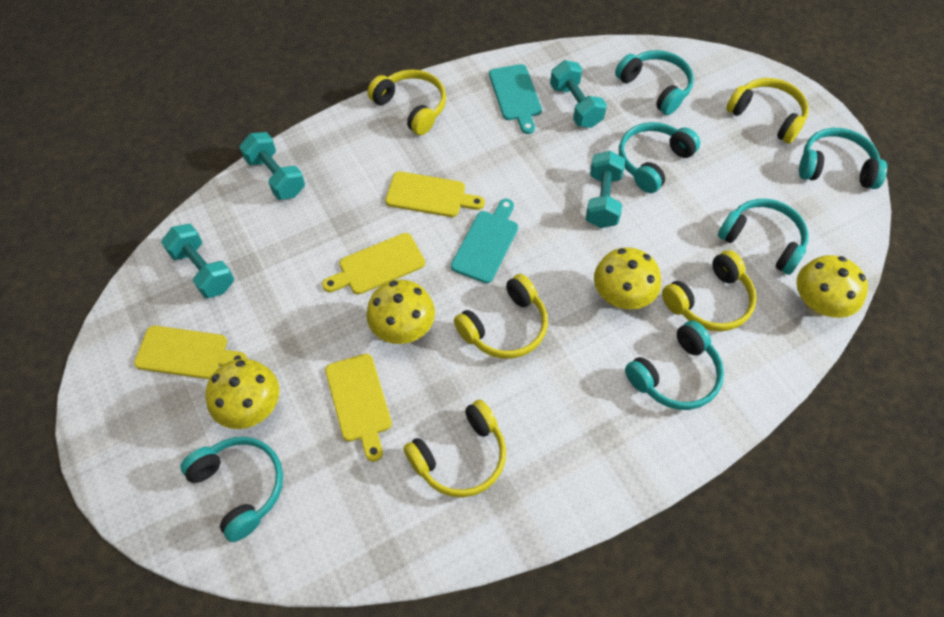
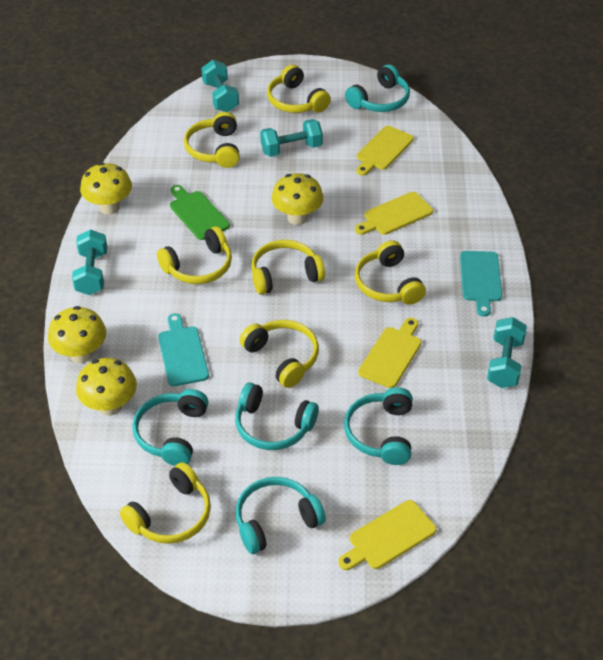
green cutting board: none = 0 -> [170,185,230,240] = 1
turquoise headphones: [180,437,283,542] [615,50,694,115] [619,122,700,193] [625,321,724,410] [718,199,809,275] [799,128,887,189] = 6 -> [133,389,208,466] [235,382,319,450] [236,477,326,554] [344,387,413,465] [345,64,410,112] = 5
yellow headphones: [367,69,446,135] [403,400,506,497] [454,274,548,359] [662,250,757,331] [726,78,809,144] = 5 -> [120,462,211,544] [157,226,232,284] [184,112,240,168] [240,320,319,388] [251,240,325,295] [267,65,331,113] [355,240,426,305] = 7

